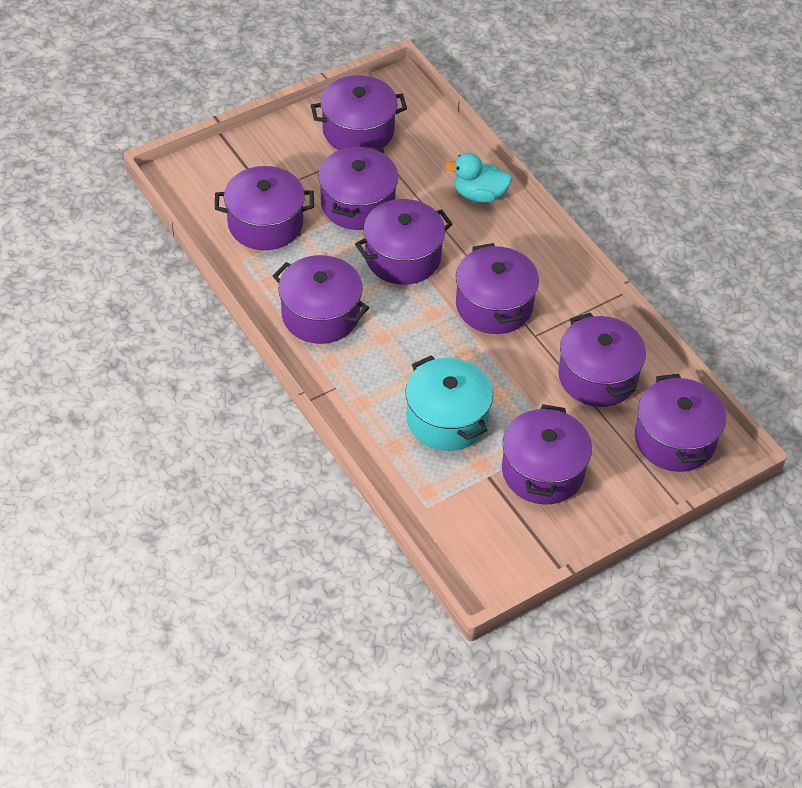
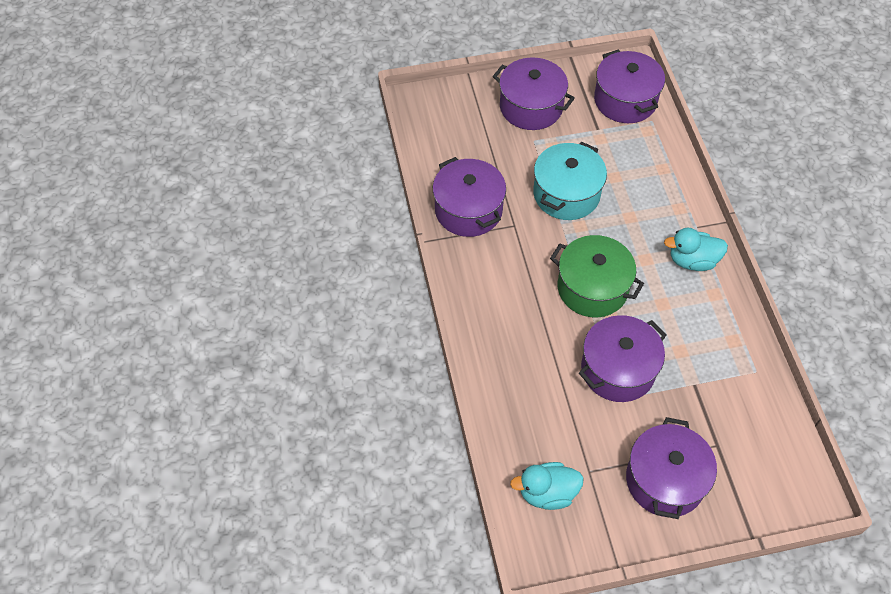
green pot: none = 0 -> [550,235,644,318] = 1
purple pot: [215,166,314,250] [273,255,369,344] [311,75,407,150] [318,145,398,230] [355,199,453,285] [456,243,539,334] [502,404,592,505] [558,313,646,407] [635,374,726,472] = 9 -> [433,157,506,237] [493,57,575,130] [579,315,666,402] [594,49,665,123] [626,417,717,519] = 5
turquoise duck: [445,153,512,203] = 1 -> [510,462,584,510] [664,228,728,271] = 2

